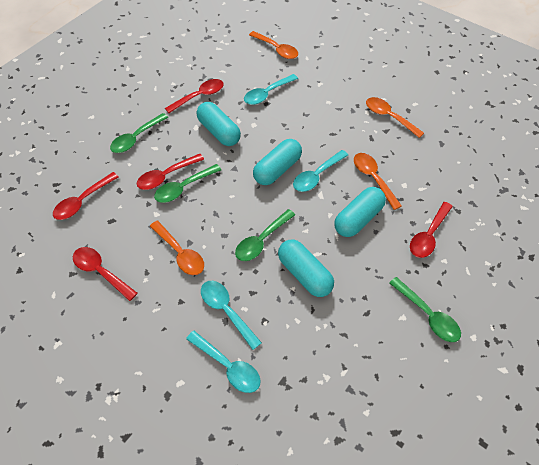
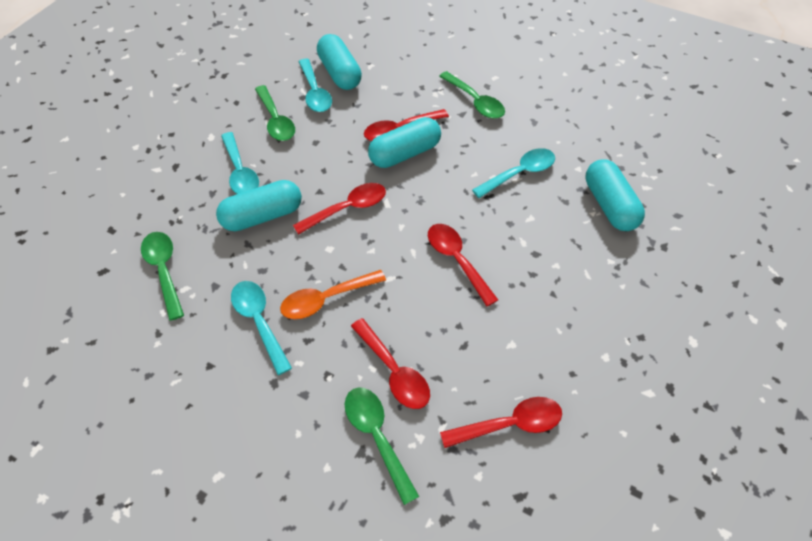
orange spoon: [150,221,204,275] [249,31,298,59] [354,153,402,210] [366,97,424,138] = 4 -> [280,270,386,319] = 1

